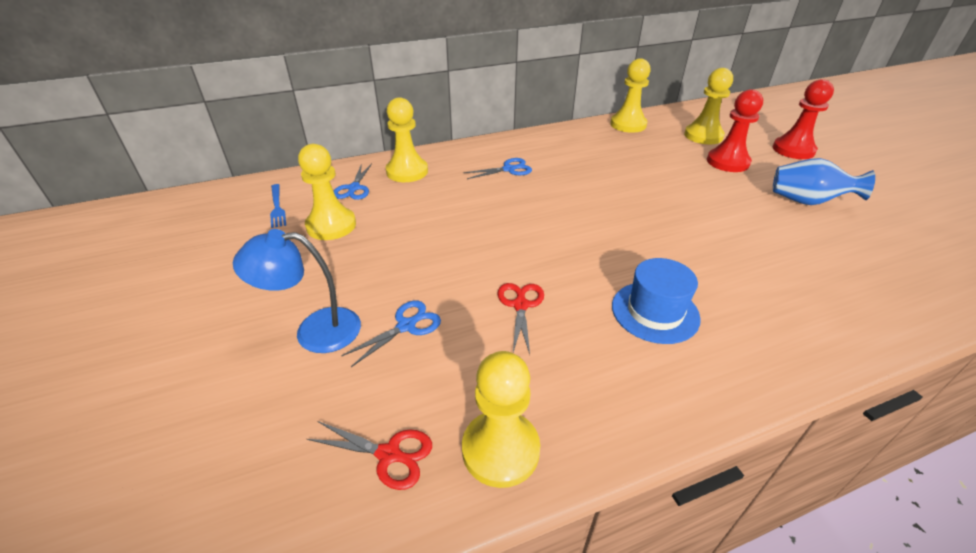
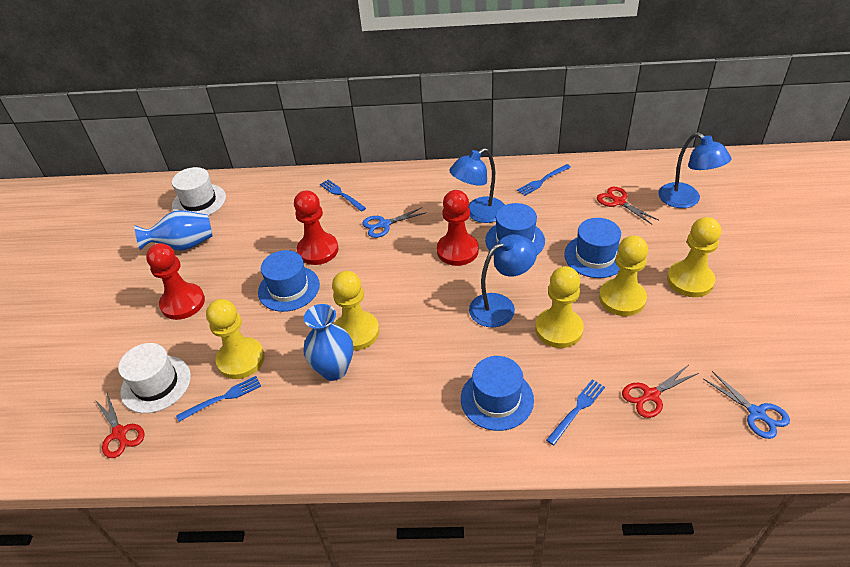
blue fork: [270,184,286,228] = 1 -> [176,376,261,422] [320,179,366,212] [517,164,571,196] [546,379,605,445] = 4
blue hat: [612,258,701,344] = 1 -> [258,250,320,312] [461,356,534,431] [485,203,545,255] [564,218,621,278] = 4
blue lamp: [233,229,361,353] = 1 -> [449,148,505,223] [469,235,537,328] [658,132,731,208] = 3
blue scissors: [334,164,372,200] [341,301,441,367] [464,158,532,179] = 3 -> [362,207,427,238] [704,371,790,439] = 2
blue vase: [773,158,875,205] = 1 -> [135,210,213,251] [304,304,353,381] = 2
red pawn: [707,89,763,172] [773,79,834,159] = 2 -> [146,243,205,320] [294,190,338,265] [437,190,479,266] = 3
red scissors: [307,421,432,490] [497,283,544,354] = 2 -> [95,393,144,458] [597,187,658,224] [622,365,699,418] = 3
white hat: none = 0 -> [118,343,191,413] [172,167,226,215] = 2

